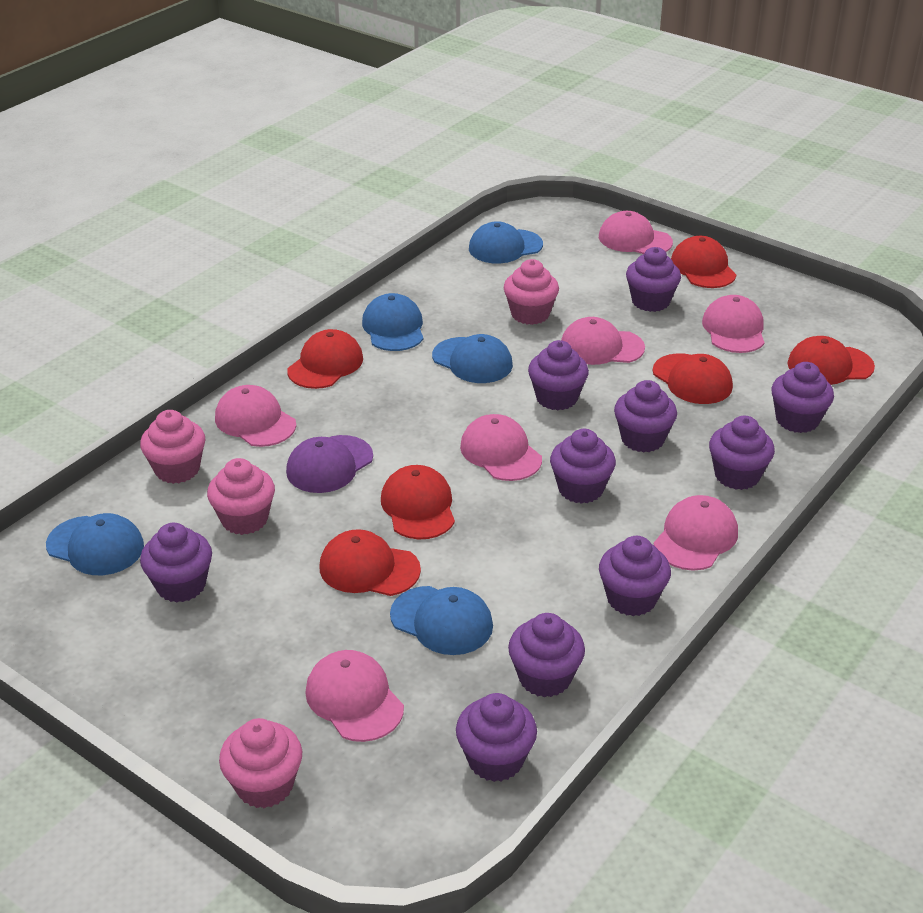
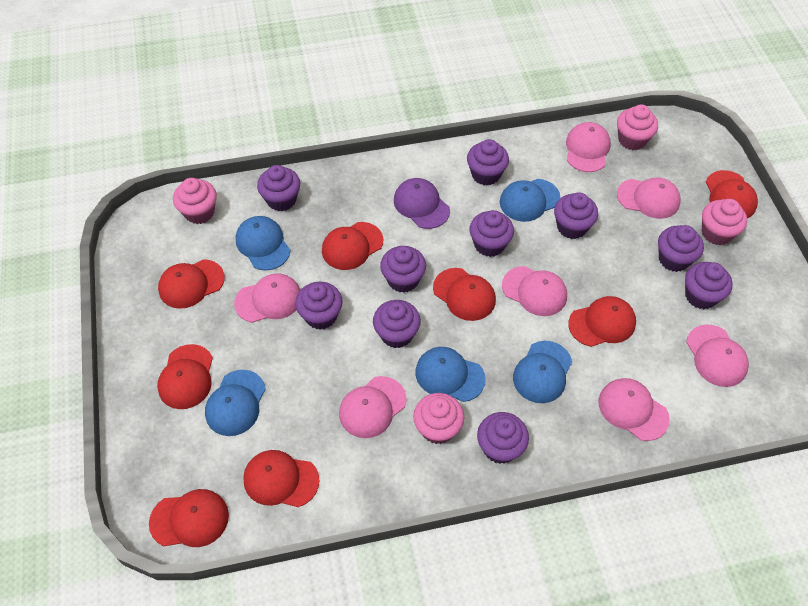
red cap: [287,329,363,389] [320,529,421,596] [381,465,455,539] [653,353,733,404] [671,236,736,288] [788,336,875,385] = 6 -> [149,489,229,547] [157,344,213,409] [158,259,225,309] [243,450,320,507] [322,222,383,270] [433,268,496,321] [568,296,636,347] [706,170,758,219] = 8

